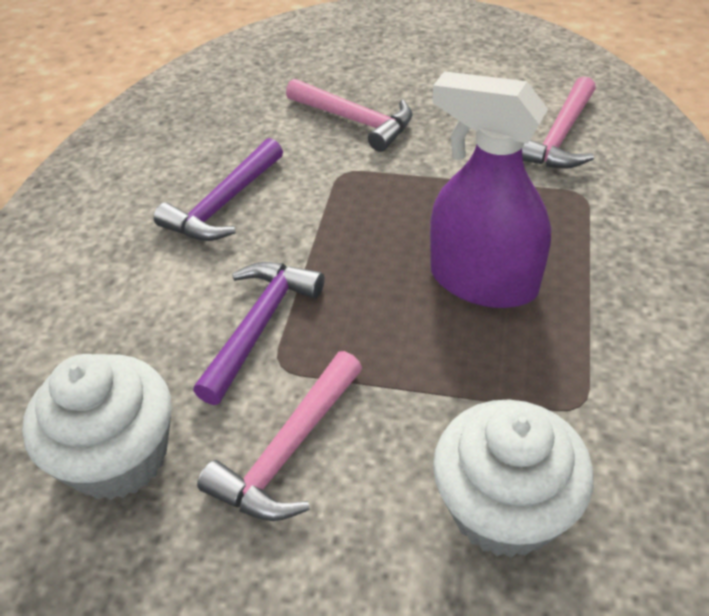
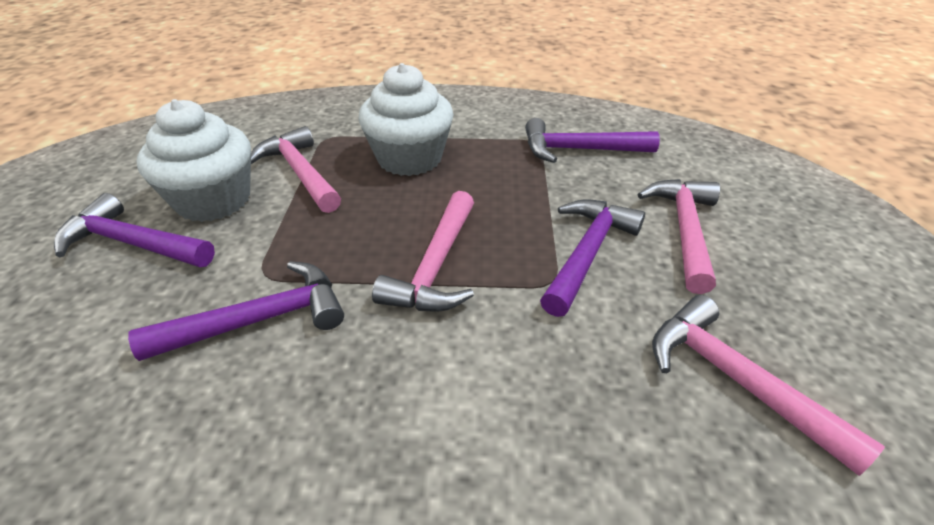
pink hammer: [197,351,362,521] [286,79,412,152] [522,76,596,169] = 3 -> [251,126,341,213] [372,191,474,311] [638,179,720,294] [652,295,885,476] = 4
purple hammer: [154,138,283,241] [193,262,324,405] = 2 -> [54,193,215,267] [128,261,344,361] [525,118,660,163] [540,200,645,317] = 4
purple spray bottle: [430,71,551,308] = 1 -> none = 0

